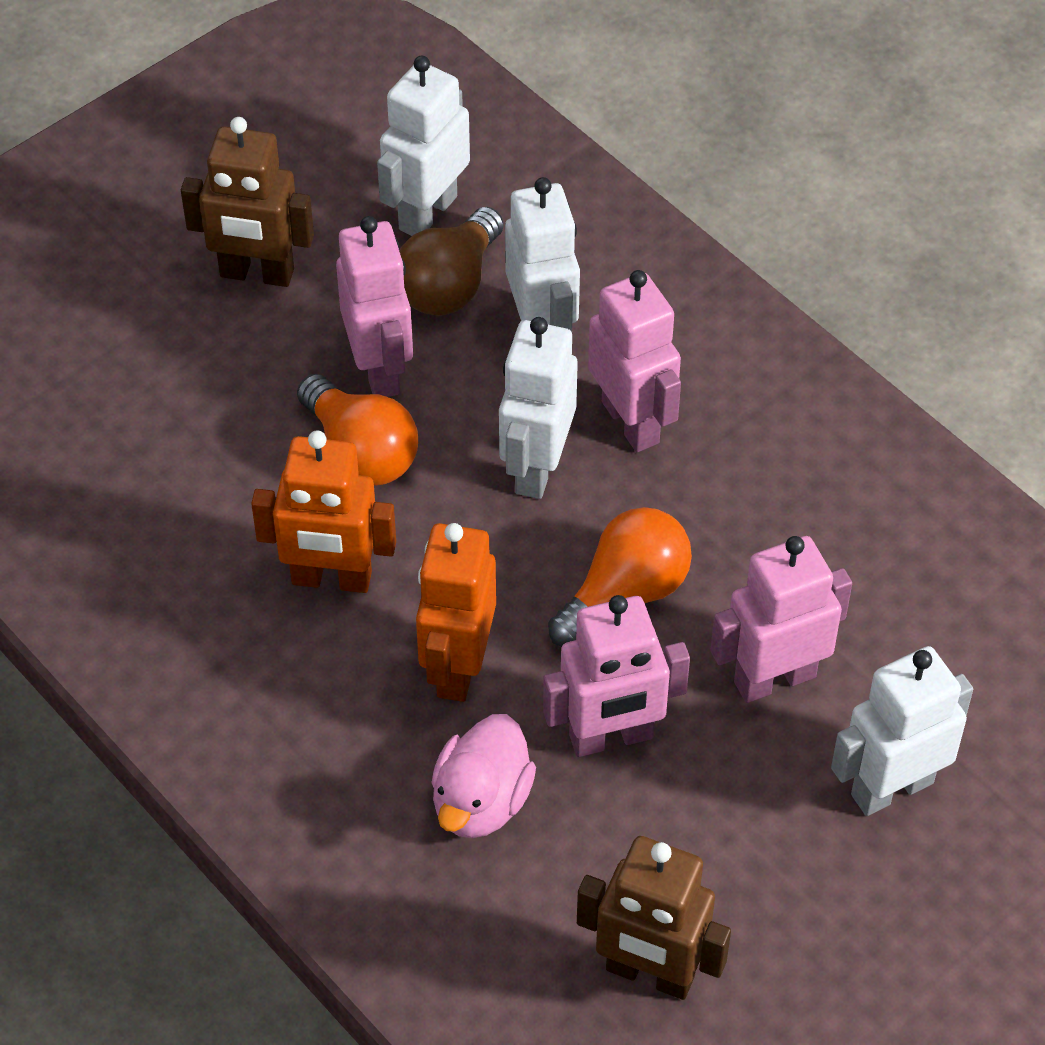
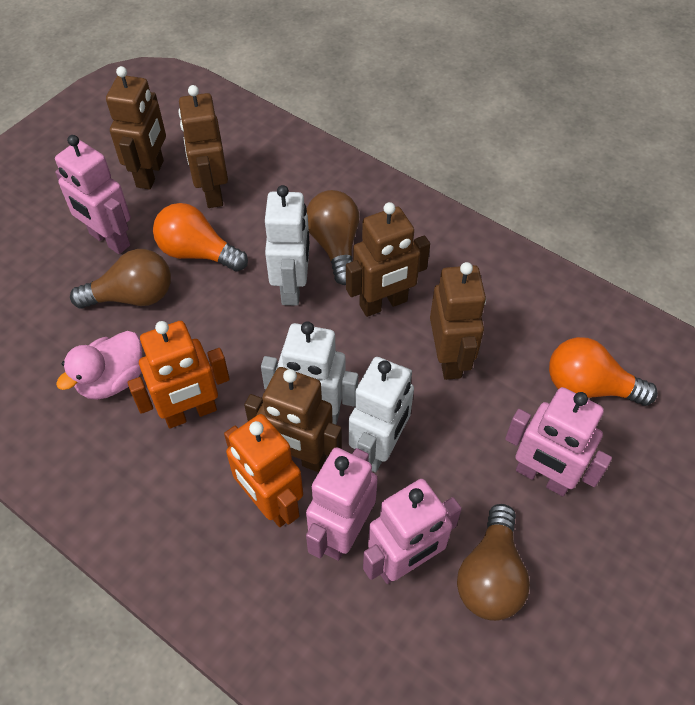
brown light bulb: [399,207,504,316] = 1 -> [70,249,171,308] [306,190,359,285] [457,504,530,621] = 3
brown robot: [181,117,314,287] [577,836,731,1000] = 2 -> [106,66,166,190] [178,85,228,208] [244,367,342,472] [346,202,430,317] [430,262,486,380] = 5
white robot: [377,56,470,236] [499,317,578,499] [505,177,580,332] [831,646,973,816] = 4 -> [261,321,358,425] [265,185,310,306] [349,357,414,472] = 3

